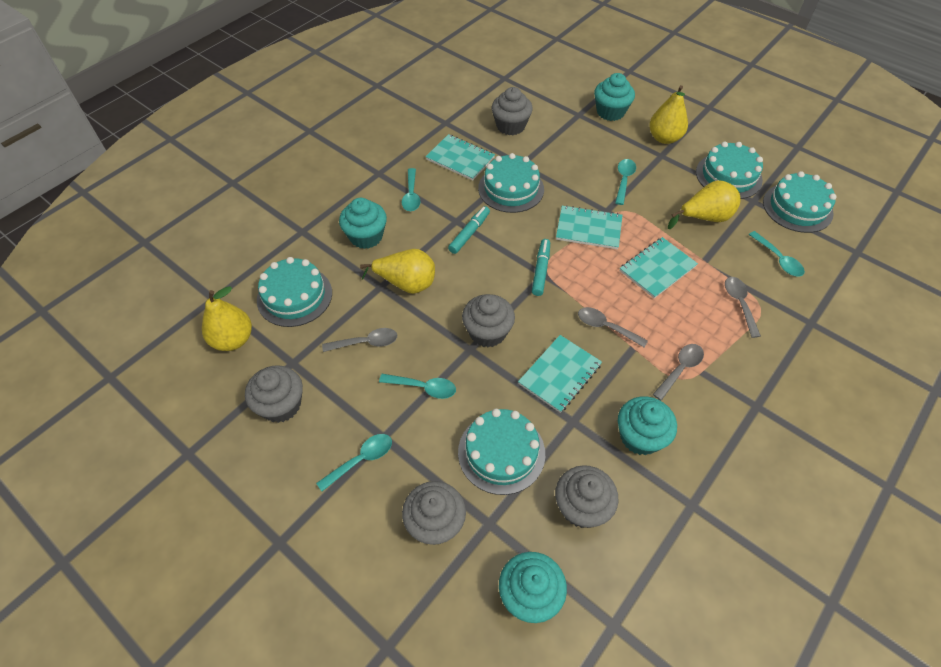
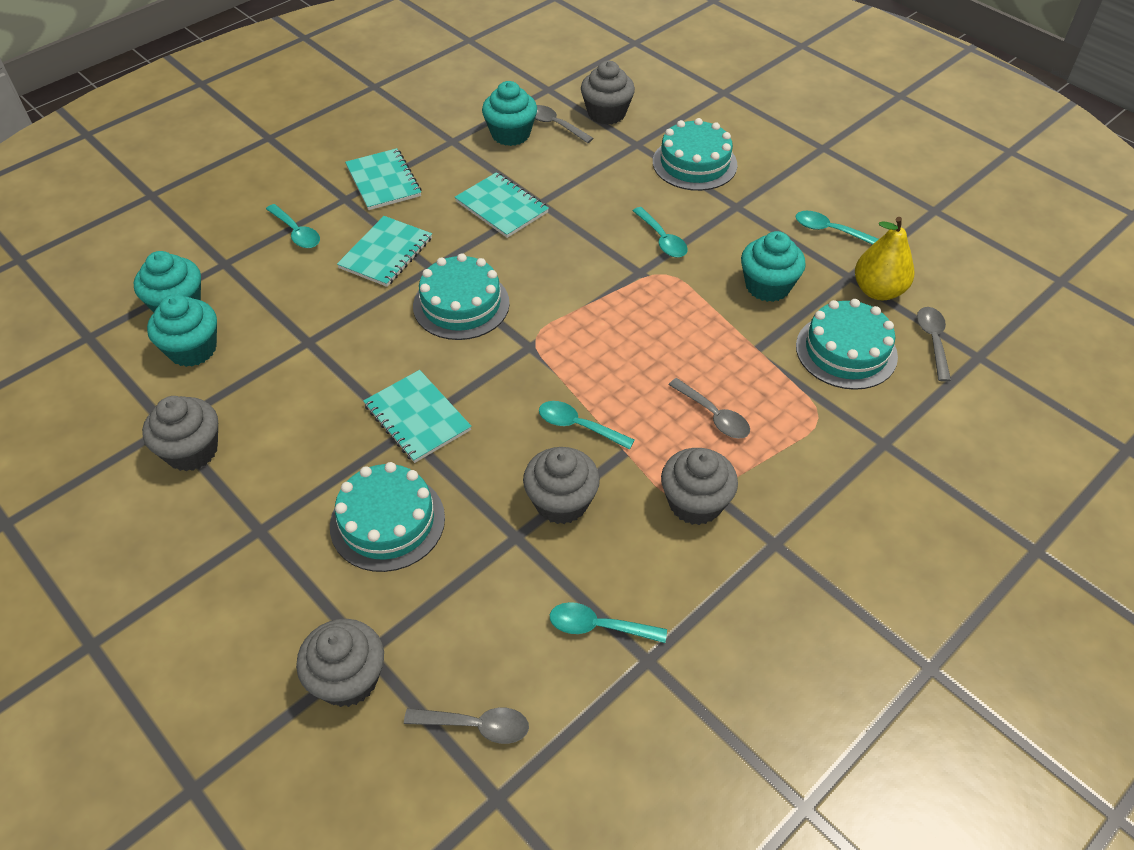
turquoise cake: [257,257,332,327] [458,409,545,495] [478,153,544,213] [696,142,763,199] [763,171,837,233] = 5 -> [330,462,445,572] [413,253,510,340] [653,118,737,191] [796,299,898,390] = 4
turquoise marker: [448,206,490,254] [532,239,550,296] = 2 -> none = 0
yellow pear: [202,286,252,351] [360,249,435,294] [649,85,688,144] [668,180,741,229] = 4 -> [855,217,914,300] = 1

